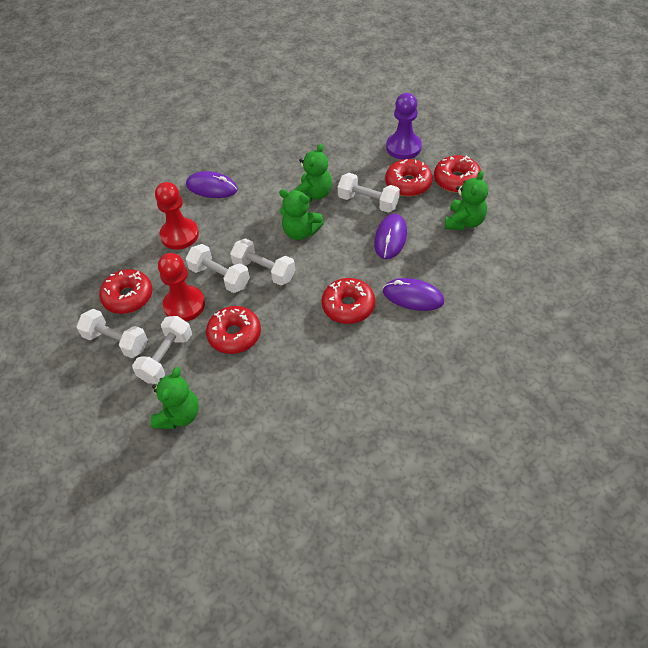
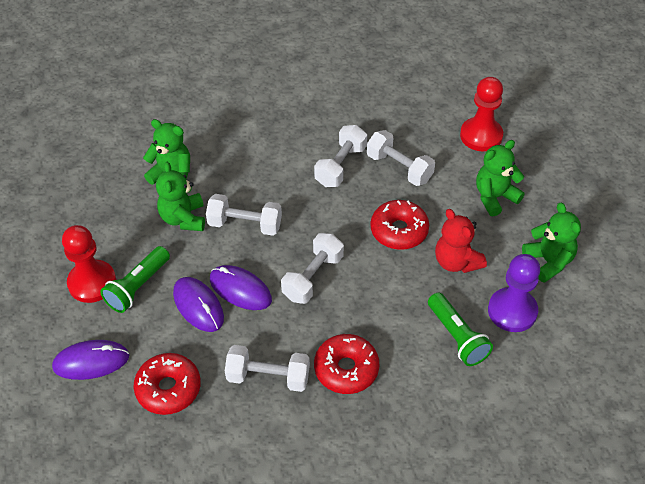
green flashlight: none = 0 -> [100,246,170,313] [428,293,493,366] = 2
red donut: [99,269,152,314] [206,306,261,354] [322,278,375,324] [385,159,433,196] [434,155,481,193] = 5 -> [134,353,201,415] [314,334,379,394] [370,200,429,250] = 3
red teddy bear: none = 0 -> [435,209,487,273] = 1

